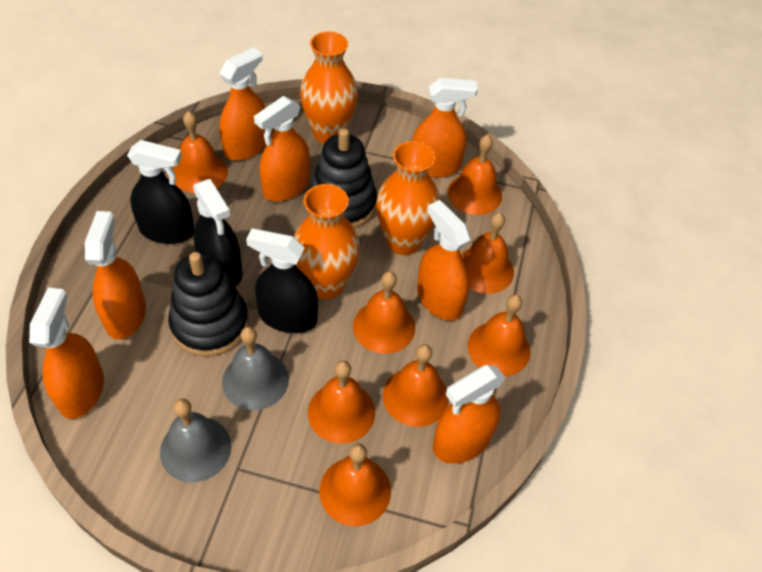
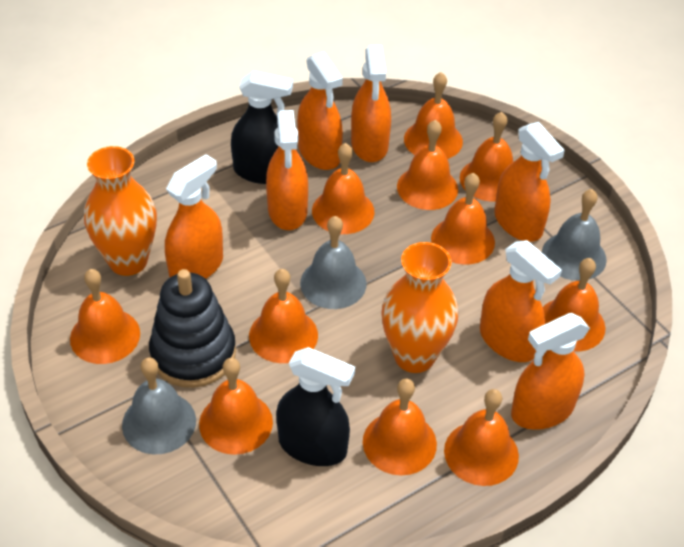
black spray bottle: [127,140,194,244] [193,179,242,287] [246,229,318,333] = 3 -> [231,71,293,184] [276,347,355,466] = 2
black stacking toy: [168,252,249,356] [309,128,377,228] = 2 -> [149,269,236,388] = 1
grey bell: [160,398,231,482] [222,327,289,410] = 2 -> [122,357,196,454] [300,216,366,309] [542,189,607,281] = 3
orange bell: [173,111,228,193] [308,360,375,444] [319,443,391,526] [353,271,415,354] [383,344,449,427] [448,135,502,215] [461,213,514,294] [468,295,530,376] = 8 -> [70,269,140,364] [199,358,273,455] [249,269,318,363] [312,143,375,234] [363,378,437,475] [397,120,458,210] [404,72,463,159] [431,173,495,265] [444,389,519,486] [460,112,513,202] [543,258,605,351] = 11
orange vase: [294,184,360,299] [300,32,358,143] [376,141,440,255] = 3 -> [84,146,157,276] [381,242,458,373] = 2

